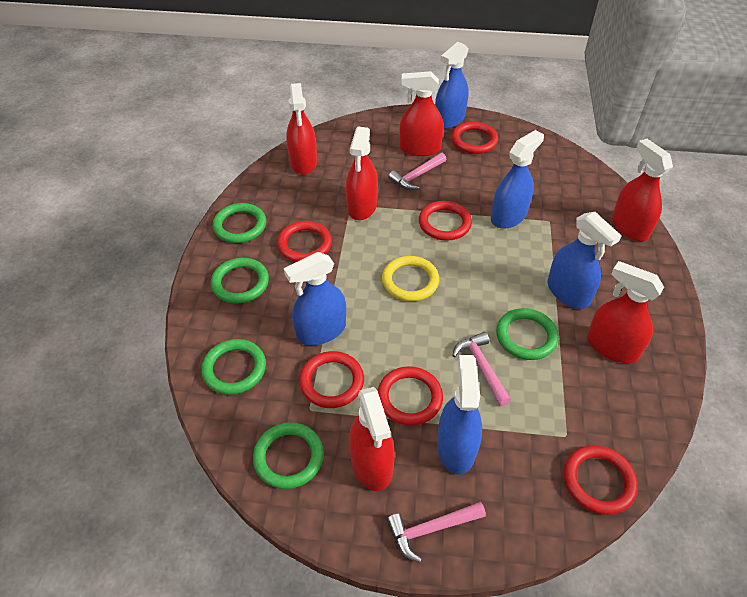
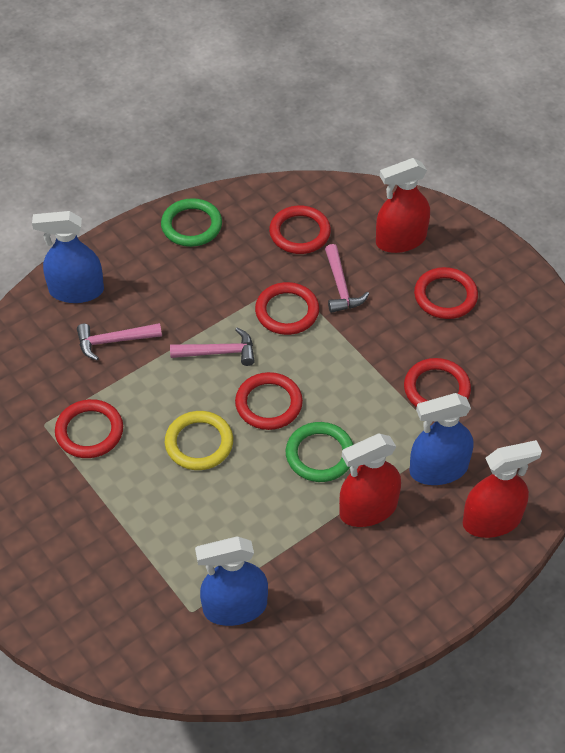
blue spray bottle: [284,252,346,345] [435,42,469,129] [437,355,482,475] [491,130,544,229] [548,212,621,309] = 5 -> [32,211,104,303] [195,536,268,626] [409,393,473,485] = 3
green ring: [201,339,266,395] [211,258,269,304] [213,203,266,243] [253,422,324,489] [496,308,559,360] = 5 -> [161,198,222,247] [286,422,353,482] = 2
red spray bottle: [286,83,317,174] [346,127,378,220] [349,387,395,491] [399,71,444,156] [587,261,664,363] [612,139,673,241] = 6 -> [339,434,401,527] [376,158,430,253] [463,440,542,538] = 3

